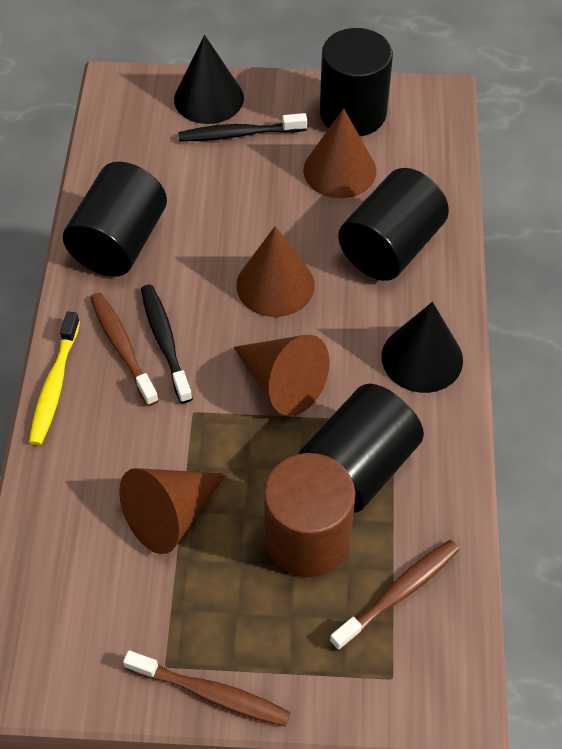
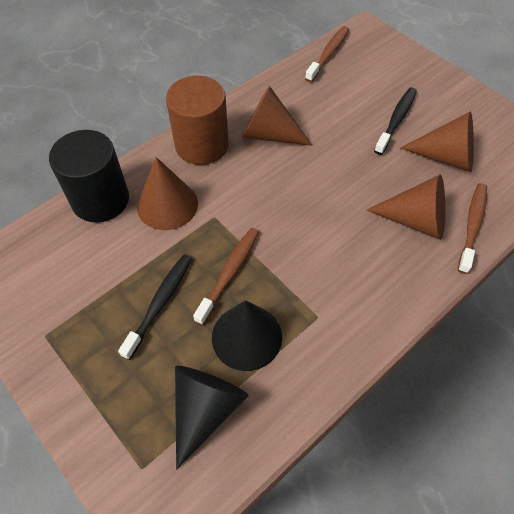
black cylinder: [63,162,167,277] [298,384,424,513] [320,28,393,136] [338,168,449,281] = 4 -> [49,130,129,223] = 1
yellow toothbrush: [29,311,80,445] = 1 -> none = 0

